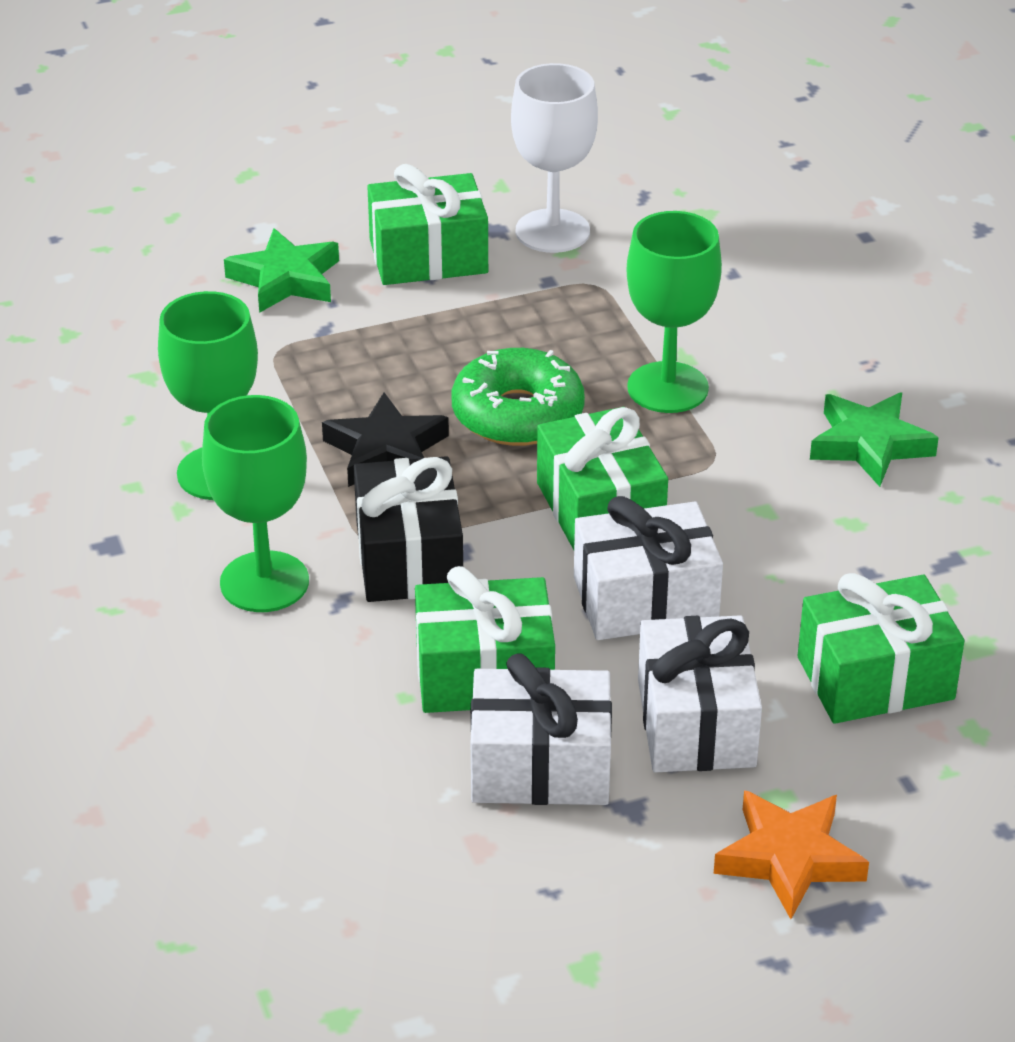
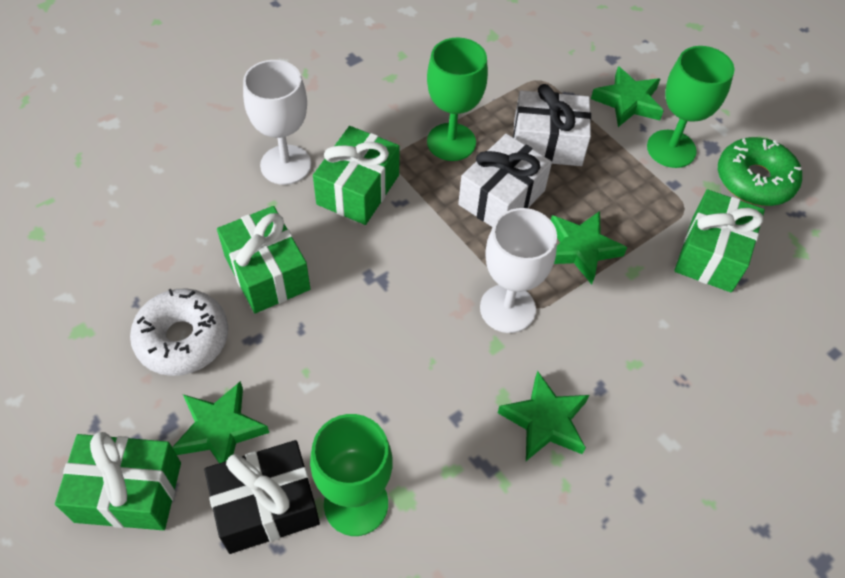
black star: [322,393,449,487] = 1 -> none = 0
green star: [224,228,339,313] [810,392,939,487] = 2 -> [172,381,269,463] [498,370,589,461] [551,211,627,285] [591,66,664,127] = 4
orange star: [714,790,869,919] = 1 -> none = 0
white donut: none = 0 -> [130,288,228,376] = 1
white gift: [471,653,612,805] [574,496,723,640] [638,615,762,773] = 3 -> [458,134,552,227] [513,84,591,166] = 2
white goblet: [511,63,598,253] = 1 -> [243,60,311,185] [480,208,557,333] = 2

